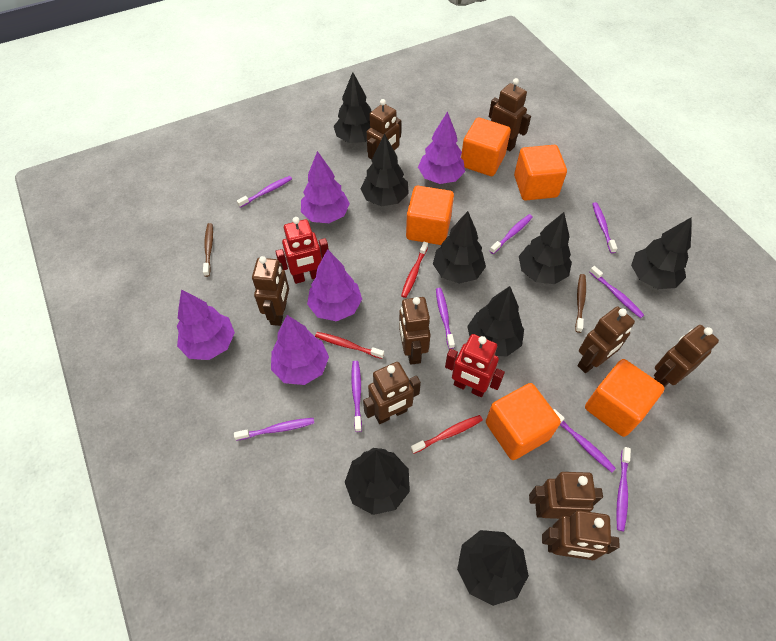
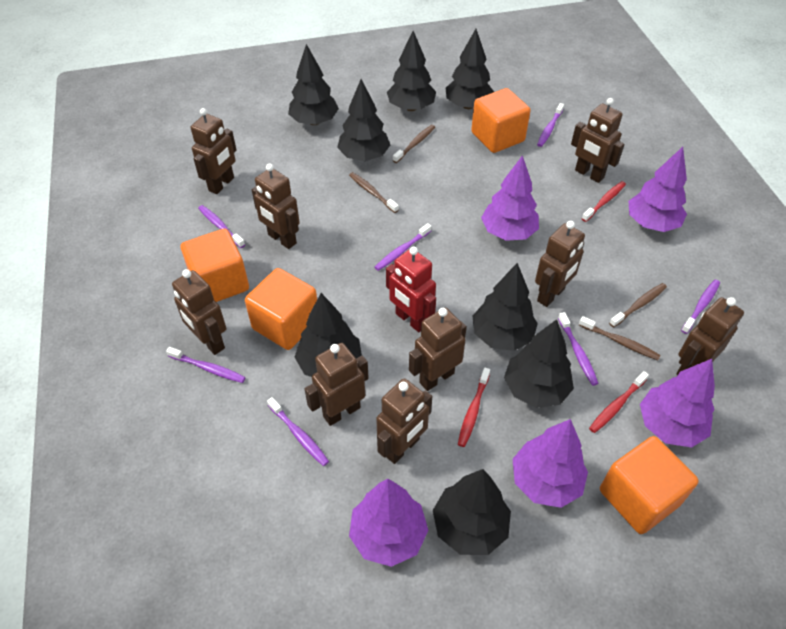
brown toothbrush: [203,223,213,277] [575,274,586,333] = 2 -> [349,172,399,213] [393,125,435,163] [579,316,661,360] [609,283,667,327] = 4
orange cube: [406,186,454,245] [461,117,511,176] [486,383,561,460] [514,145,567,201] [585,359,665,437] = 5 -> [181,229,249,302] [245,268,317,350] [471,88,531,153] [600,436,699,534] = 4
purple toothbrush: [234,418,314,441] [237,176,292,208] [351,361,362,432] [436,288,455,349] [490,214,533,254] [553,409,616,472] [589,266,644,318] [592,202,617,253] [616,447,631,531] = 9 -> [166,347,246,383] [198,205,245,248] [267,397,329,466] [374,223,431,271] [537,103,564,147] [558,312,599,386] [681,280,720,334] = 7
red robot: [275,217,329,284] [445,334,505,397] = 2 -> [386,247,436,332] = 1

